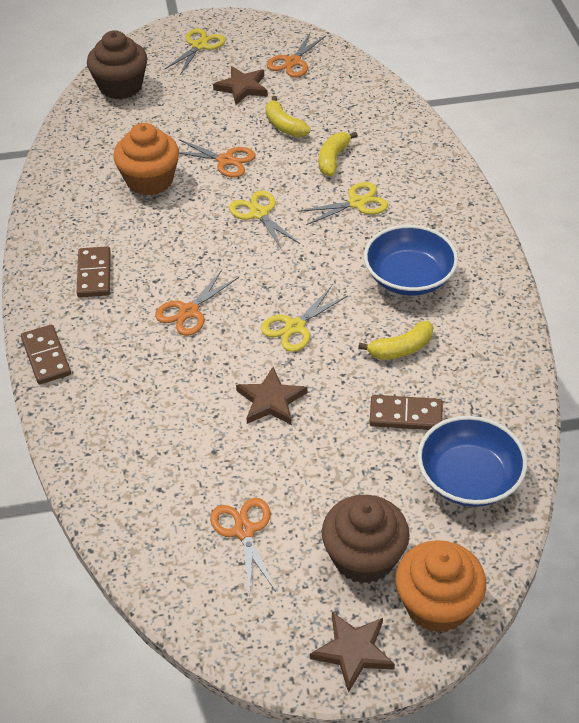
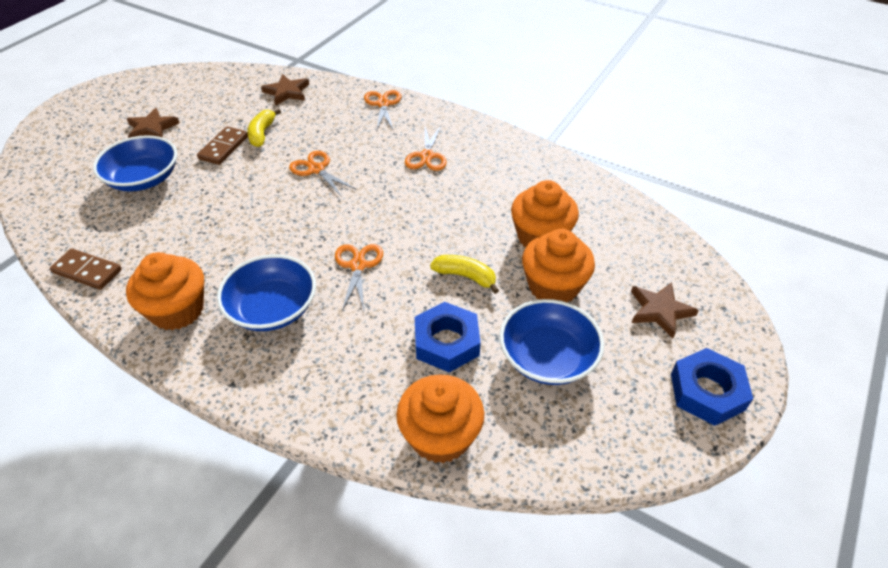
blue bowl: [364,225,458,296] [417,416,527,507] = 2 -> [93,135,177,192] [217,255,316,331] [500,299,604,385] = 3
blue nut: none = 0 -> [415,302,481,373] [671,348,753,426] = 2
brown cupcake: [87,30,147,100] [322,495,410,584] = 2 -> none = 0
brown domino: [21,325,71,384] [77,246,111,297] [369,395,443,430] = 3 -> [50,249,122,290] [197,126,248,165] = 2
orange cupcake: [113,123,179,196] [395,540,486,633] = 2 -> [126,252,204,330] [396,374,484,463] [511,180,579,247] [522,229,595,303] = 4
yellow banana: [266,96,311,137] [319,132,358,176] [358,321,433,360] = 3 -> [247,109,281,147] [430,255,499,294] = 2
yellow scissors: [164,28,226,75] [229,191,300,250] [261,286,348,352] [298,182,388,225] = 4 -> none = 0

